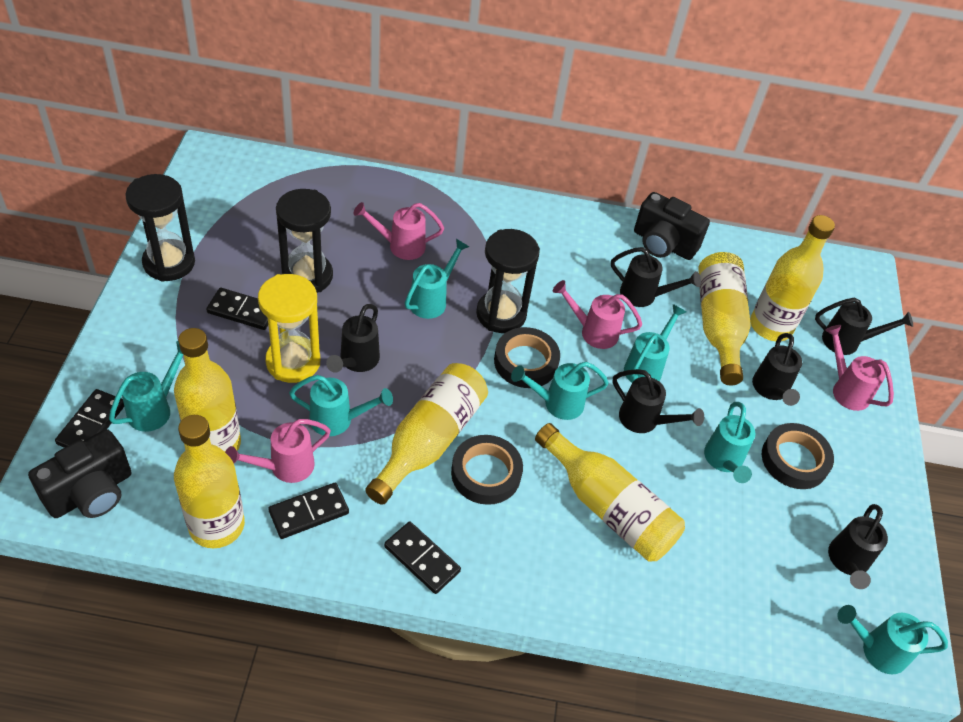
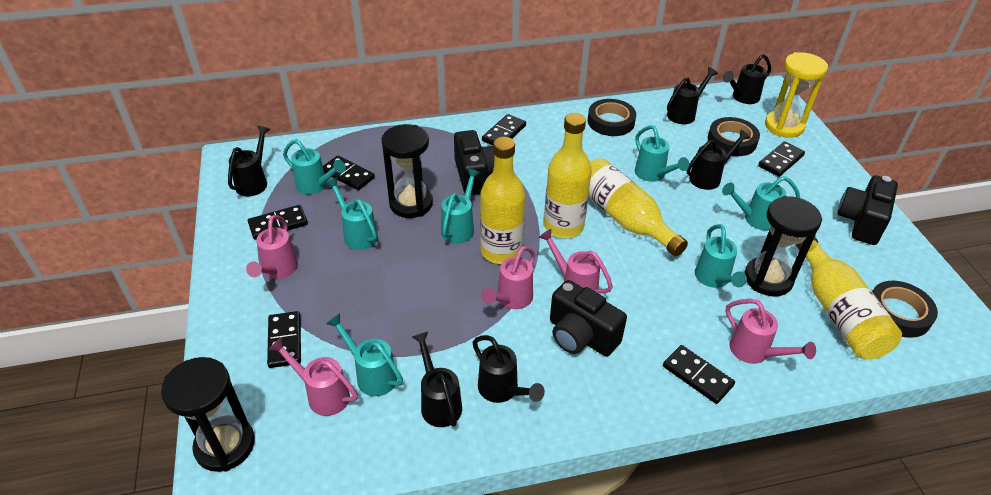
black camera: [28,429,132,518] [634,192,710,260] = 2 -> [454,130,494,195] [550,280,627,357] [837,175,898,245] = 3
black domino: [55,389,124,448] [206,288,268,330] [268,483,349,539] [384,521,461,594] = 4 -> [248,205,308,240] [267,311,301,368] [323,156,375,190] [482,114,526,145] [663,345,735,404] [758,141,805,177] = 6
pink watering can: [225,419,331,483] [353,202,444,260] [553,280,642,349] [825,325,894,411] = 4 -> [246,215,298,279] [269,337,358,416] [481,246,535,309] [539,229,613,293] [725,299,816,364] = 5
yellow bottle: [174,328,241,452] [174,415,245,548] [365,363,488,505] [535,423,685,562] [698,252,751,385] [750,215,835,341] = 6 -> [480,137,525,264] [544,113,592,238] [589,158,688,256] [796,237,902,359] = 4

